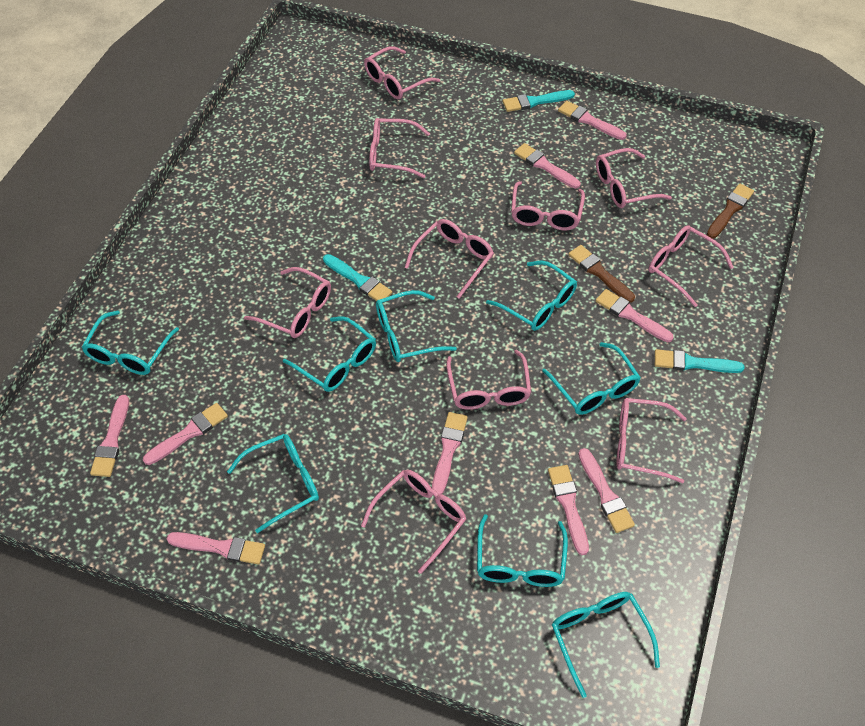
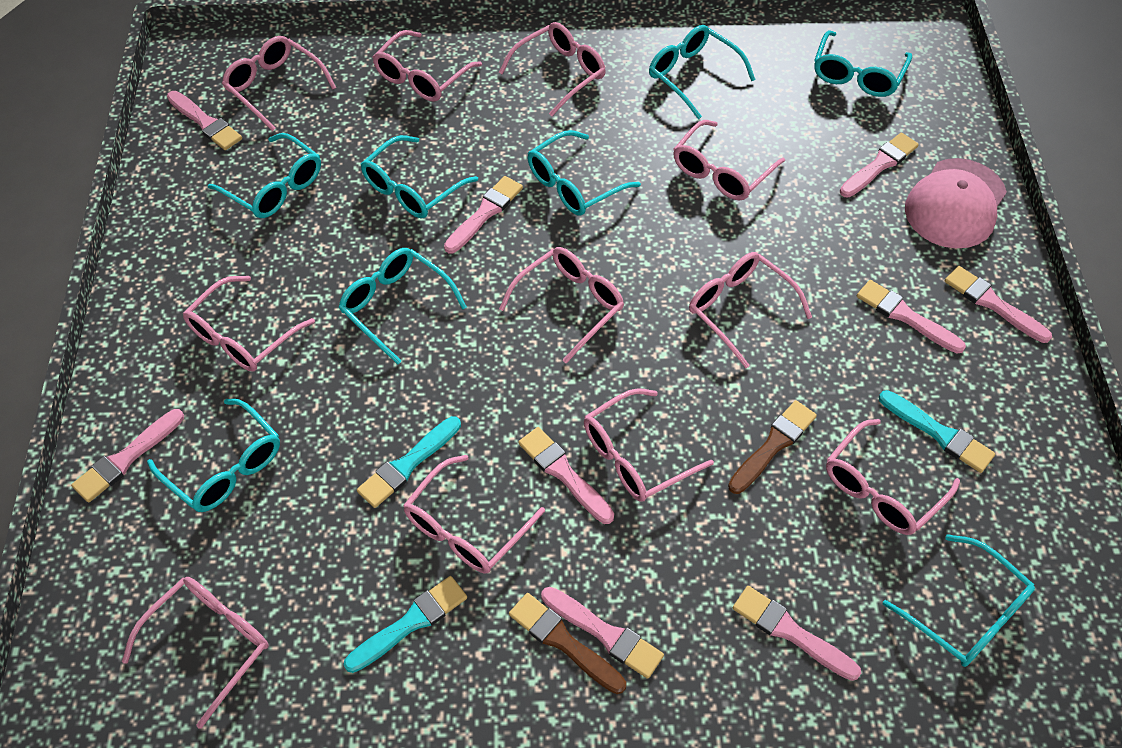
pink cap: none = 0 -> [905,158,1007,248] = 1
pink glasses: [244,267,331,338] [361,469,466,574] [364,46,440,99] [369,118,430,178] [405,219,494,299] [446,350,531,410] [511,181,585,230] [596,148,672,208] [616,398,687,483] [648,225,734,307] = 10 -> [122,577,269,729] [183,276,315,372] [222,36,336,131] [373,30,482,102] [403,455,545,573] [498,22,606,116] [499,247,624,363] [584,388,714,502] [673,120,785,200] [689,252,812,368] [826,419,960,535] = 11

